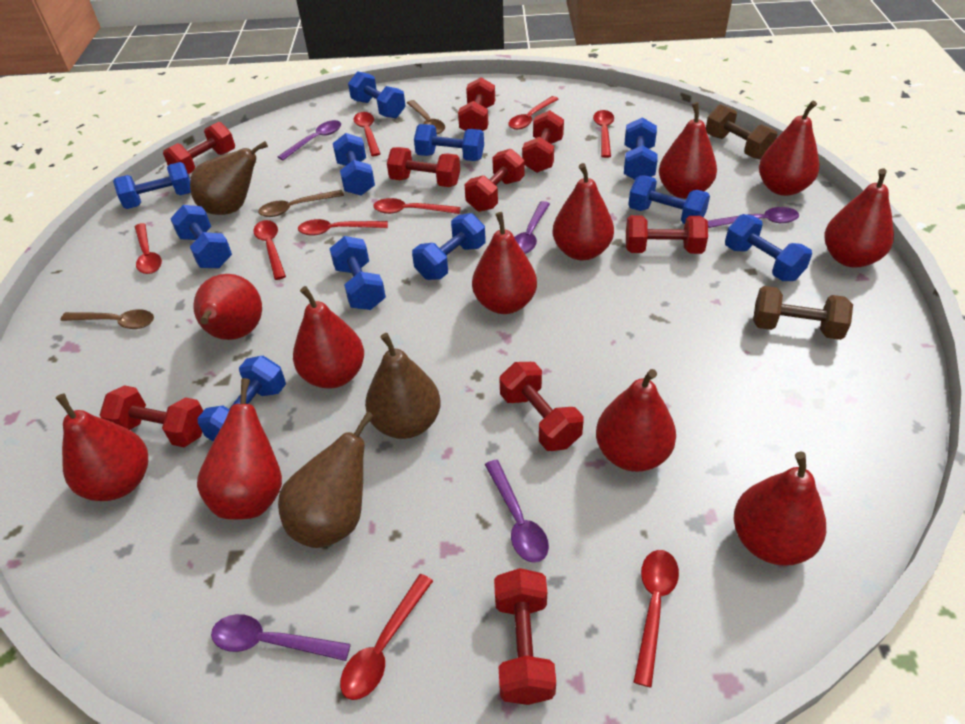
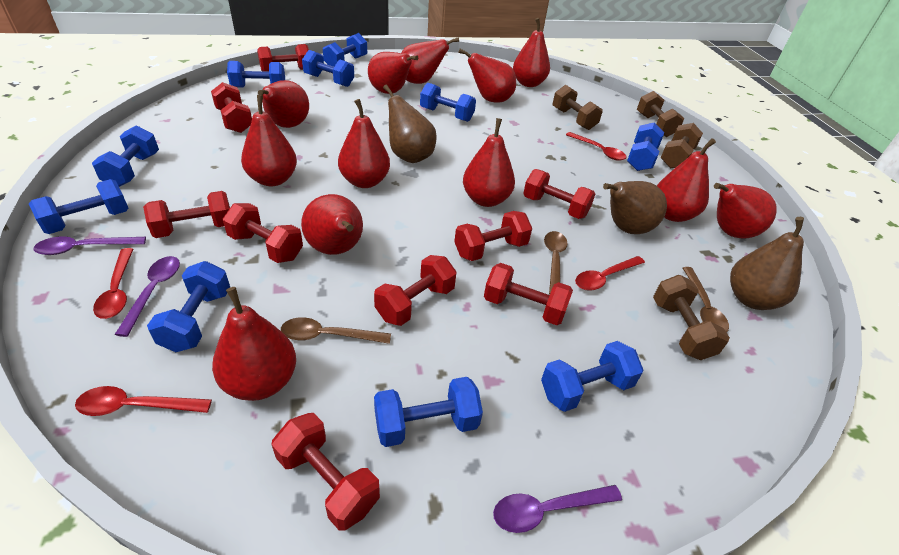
blue dumbbell: [113,162,191,209] [170,205,232,268] [197,356,286,441] [329,236,386,310] [333,133,375,196] [348,71,406,118] [412,213,486,280] [414,124,484,161] [624,117,658,180] [628,175,710,224] [725,214,812,281] = 11 -> [29,179,128,234] [92,125,159,187] [147,261,230,352] [227,61,285,88] [302,50,354,87] [323,33,367,67] [374,377,483,447] [420,83,476,122] [541,341,643,412] [627,122,664,171] = 10
brown dumbbell: [706,104,777,160] [753,286,853,340] = 2 -> [552,85,603,130] [637,91,684,137] [653,275,730,360] [661,123,703,168] = 4
purple spoon: [211,614,351,661] [278,120,341,160] [485,460,549,563] [514,201,550,254] [708,207,799,228] = 5 -> [34,236,146,255] [114,256,180,337] [493,485,622,533] = 3
red pear: [56,393,148,501] [193,274,262,340] [197,378,282,520] [293,286,364,389] [472,212,537,314] [553,163,614,260] [596,369,676,472] [659,102,717,199] [734,452,826,566] [759,100,820,196] [825,168,894,268] = 11 -> [212,287,296,401] [241,95,297,186] [258,80,309,128] [301,194,363,255] [338,99,390,188] [368,52,418,94] [401,37,459,84] [458,49,516,102] [463,118,515,207] [513,18,550,87] [657,138,716,222] [714,183,777,239] = 12
red spoon: [135,223,162,274] [253,220,286,280] [298,219,388,236] [340,574,433,700] [353,112,381,156] [373,198,461,214] [509,96,558,130] [593,110,614,158] [634,550,679,687] = 9 -> [75,386,212,416] [93,248,133,319] [566,132,627,160] [575,256,645,291] = 4

